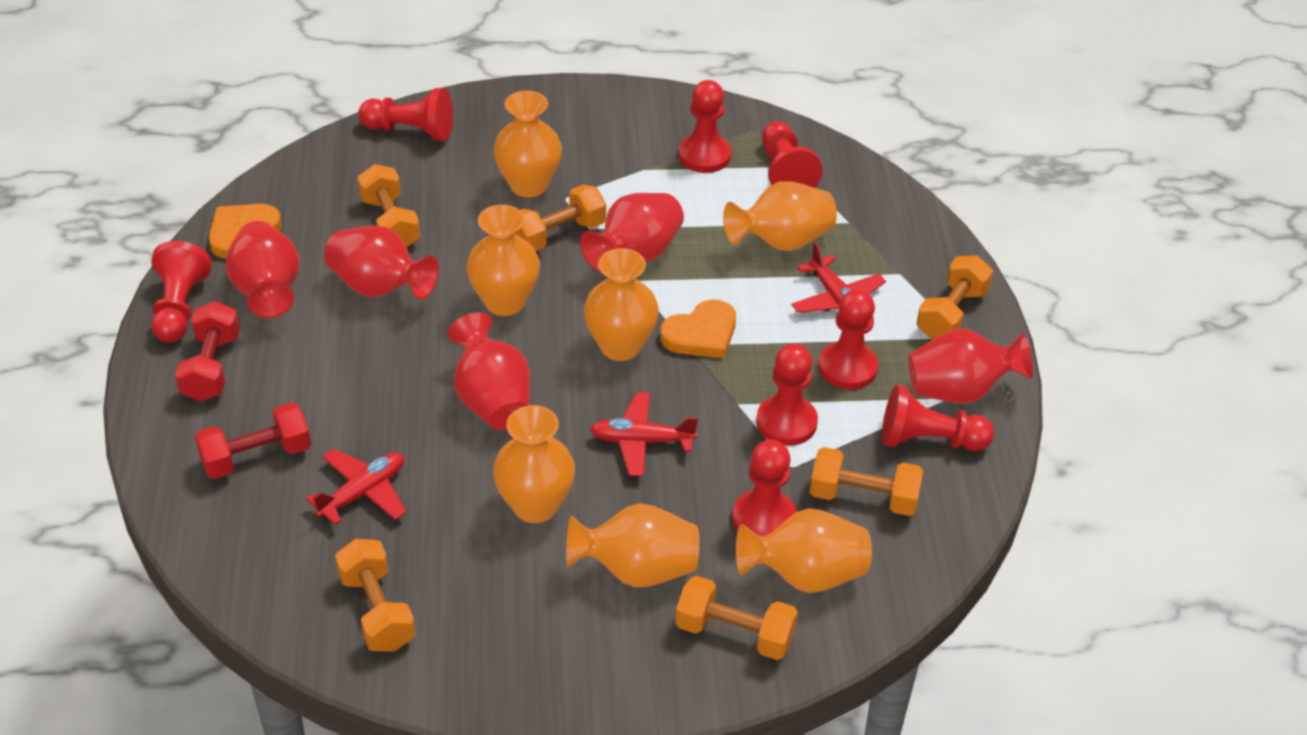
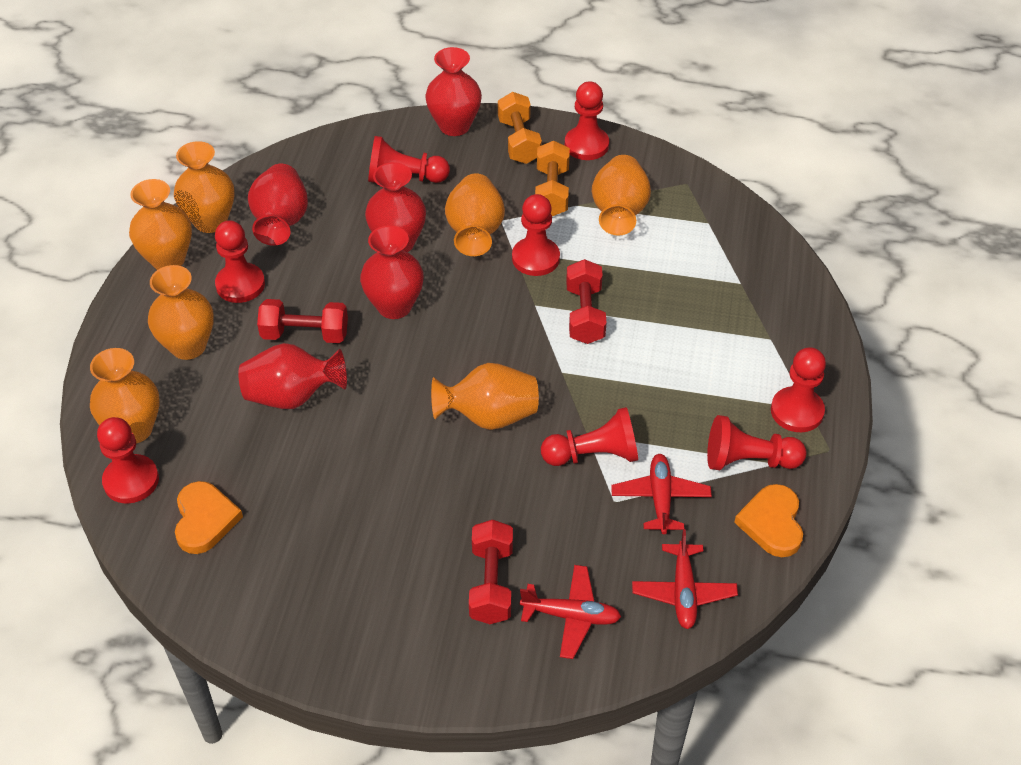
orange dumbbell: [335,539,415,652] [357,164,420,248] [514,184,606,251] [676,576,798,660] [810,447,923,516] [917,255,993,340] = 6 -> [498,92,542,164] [535,141,570,216] = 2
red dumbbell: [175,301,240,402] [195,402,311,479] = 2 -> [257,299,348,343] [469,520,513,624] [566,259,607,344] = 3

